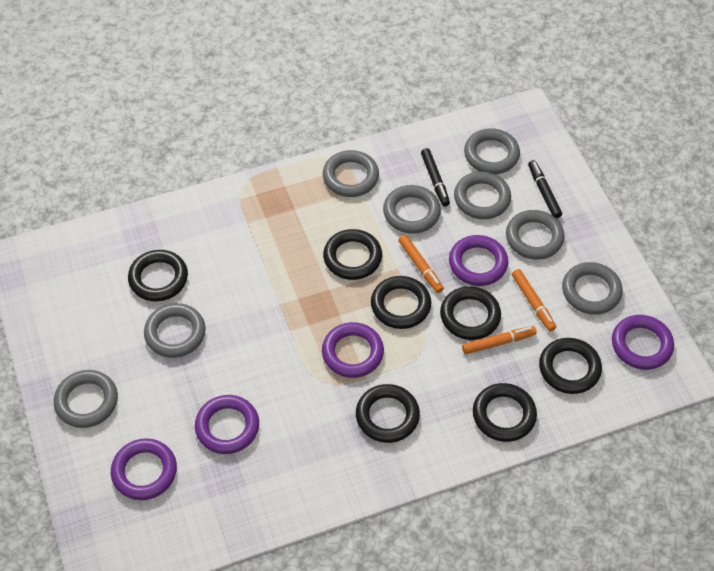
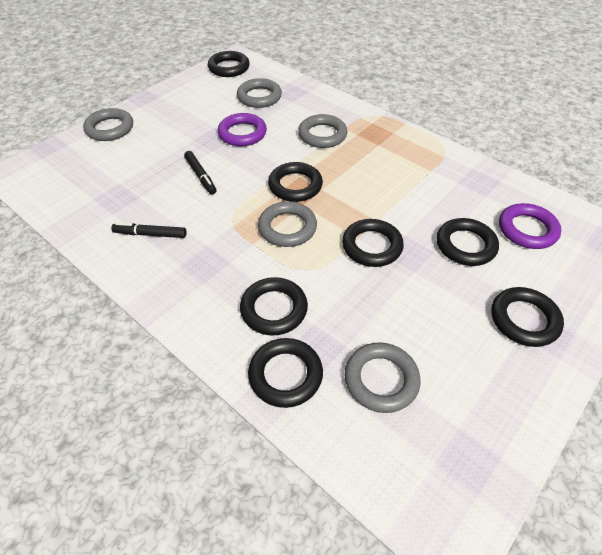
grey ring: [54,370,118,428] [144,303,206,358] [323,150,379,197] [383,185,441,234] [454,171,511,219] [464,128,520,174] [506,210,565,260] [562,262,623,315] = 8 -> [83,108,133,141] [237,78,282,108] [258,202,317,247] [298,114,347,148] [344,343,421,413] = 5
orange marker: [398,235,444,293] [462,326,537,354] [512,269,556,331] = 3 -> none = 0
purple ring: [111,438,177,500] [195,395,259,454] [322,322,384,378] [449,235,508,286] [612,315,674,370] = 5 -> [218,113,267,146] [499,203,561,249] = 2

